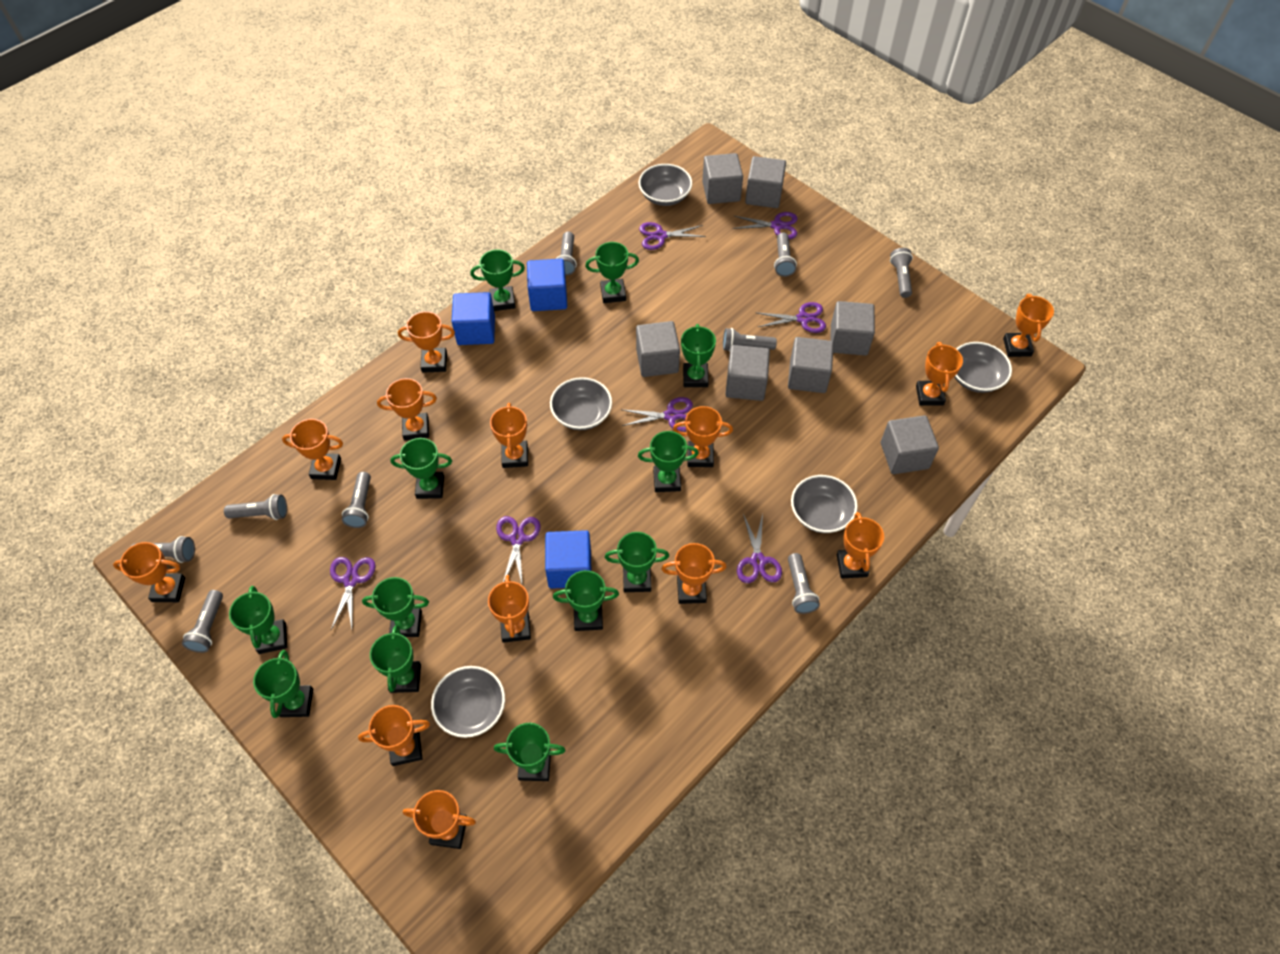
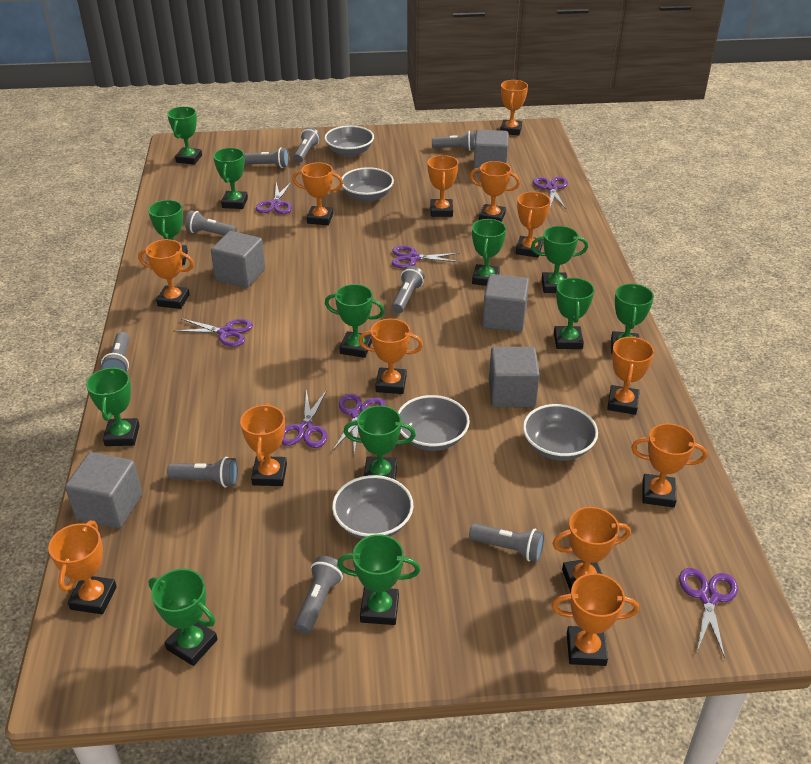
blue cube: [452,292,495,345] [527,259,567,311] [545,530,591,589] = 3 -> none = 0
grey cube: [636,321,680,377] [702,153,743,204] [725,345,770,401] [745,156,786,208] [788,337,834,393] [830,301,875,356] [881,415,939,474] = 7 -> [65,452,142,529] [211,231,265,288] [473,130,509,173] [482,274,529,332] [489,347,540,407] = 5

